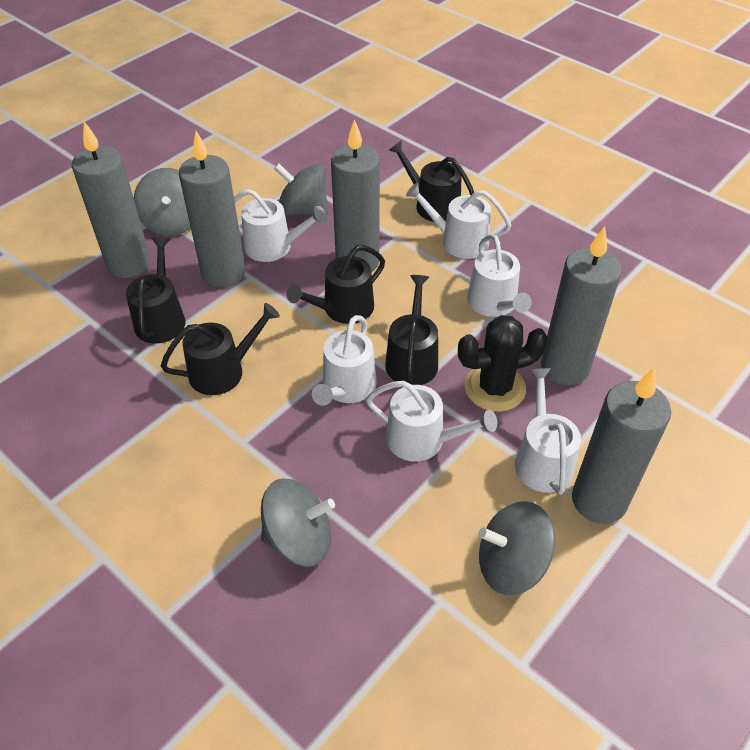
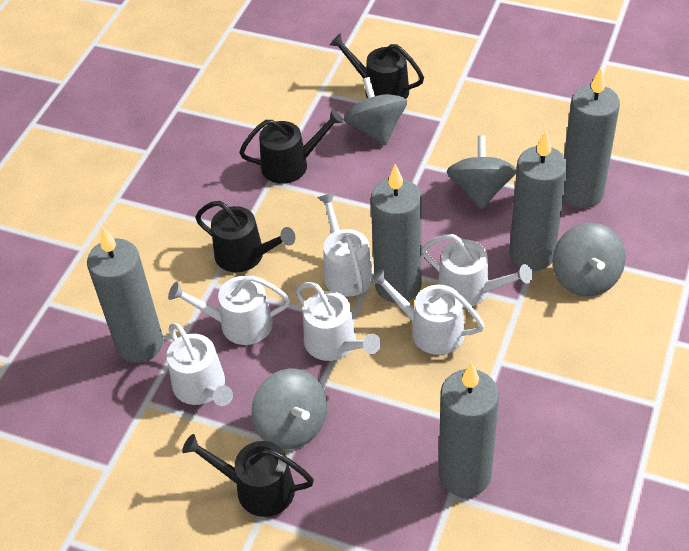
black cactus: [458,315,548,412] = 1 -> none = 0
black watering can: [126,237,186,344] [161,303,280,395] [287,245,385,324] [385,275,438,385] [389,140,474,222] = 5 -> [182,434,314,517] [195,201,295,272] [239,109,343,184] [330,33,424,99] = 4

